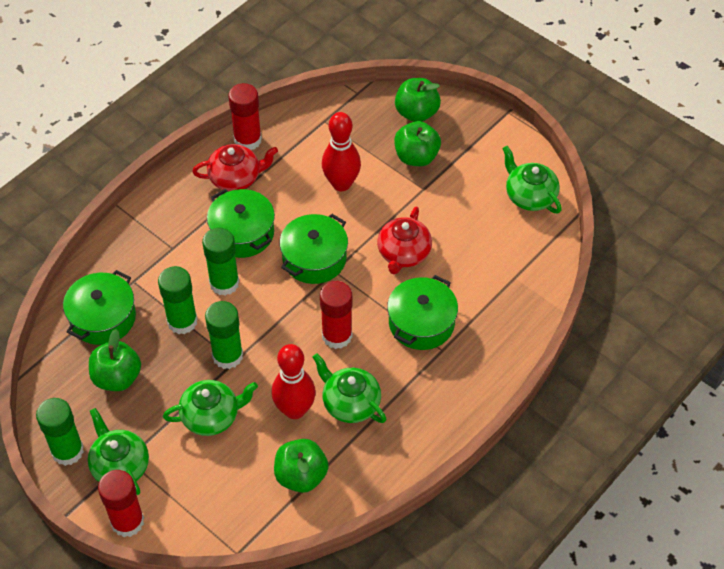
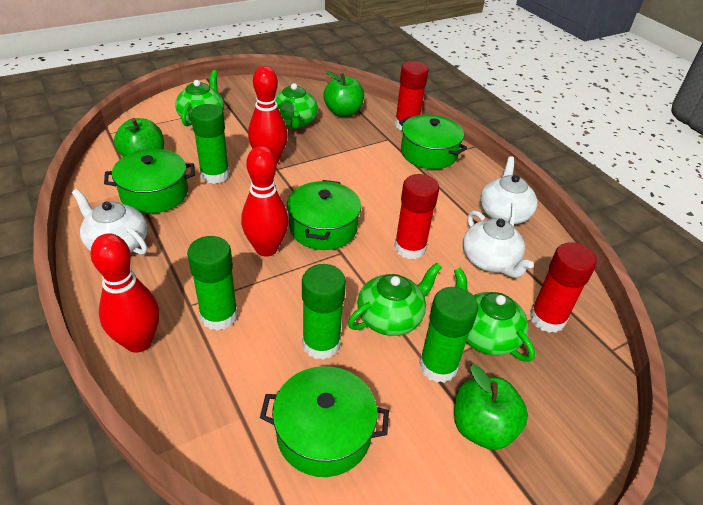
green apple: [89,329,141,391] [274,439,329,493] [394,121,441,166] [395,78,441,122] = 4 -> [114,118,164,157] [323,71,364,117] [454,364,528,450] = 3
red bowling pin: [272,344,316,419] [322,112,361,191] = 2 -> [90,233,159,353] [241,146,288,256] [248,66,287,164] = 3
red teapot: [192,144,278,191] [377,207,432,274] = 2 -> none = 0
white teapot: none = 0 -> [72,189,147,255] [463,210,534,278] [480,156,537,226] = 3

